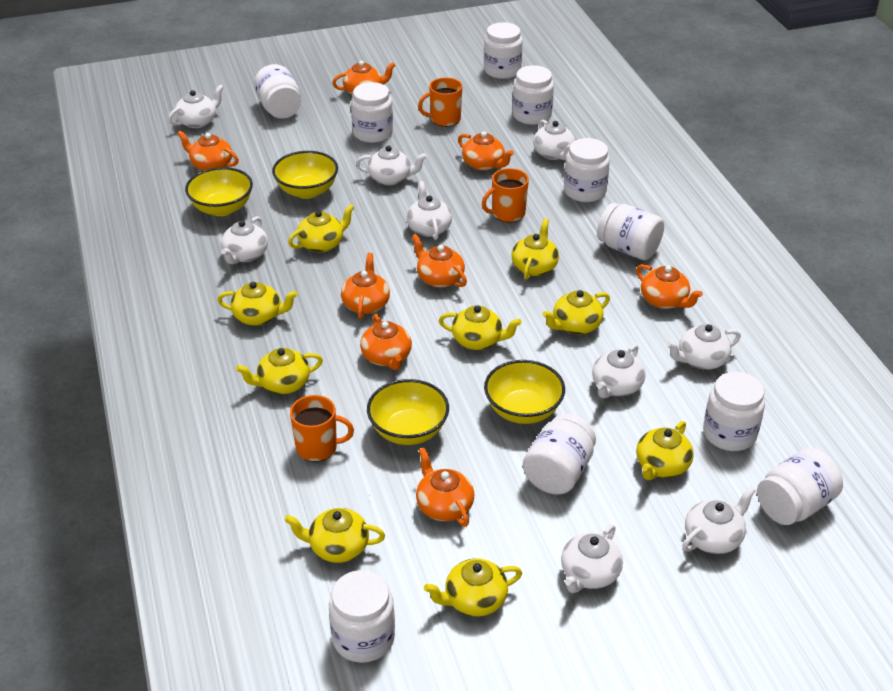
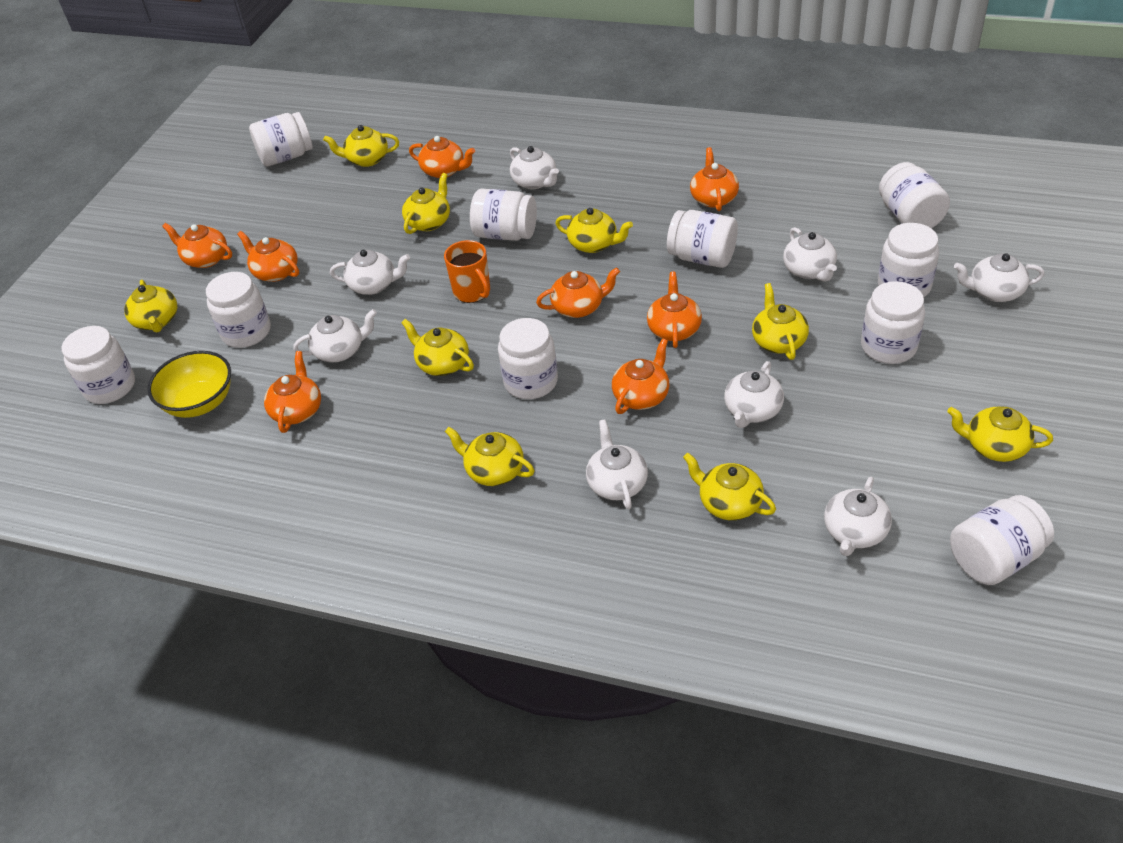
orange mug: [290,395,354,462] [418,77,462,127] [482,168,529,222] = 3 -> [444,240,490,303] = 1
white teapot: [168,84,224,128] [221,216,268,264] [356,146,427,185] [407,181,452,240] [533,120,575,160] [561,524,623,593] [592,344,646,398] [666,324,741,370] [682,487,756,554] = 9 -> [293,309,377,362] [330,250,410,295] [510,146,559,189] [586,419,648,509] [724,361,784,428] [783,227,837,282] [824,477,892,556] [954,253,1045,302] = 8
yellow bowl: [185,167,253,216] [272,151,338,199] [367,379,449,445] [484,360,565,424] = 4 -> [147,351,231,418] = 1

